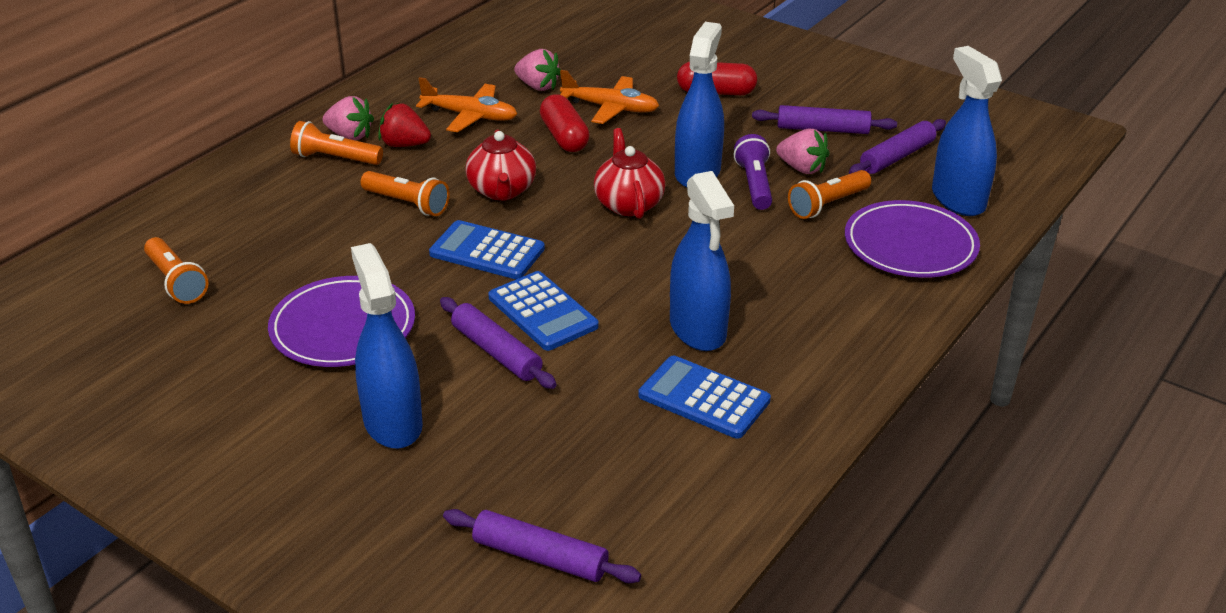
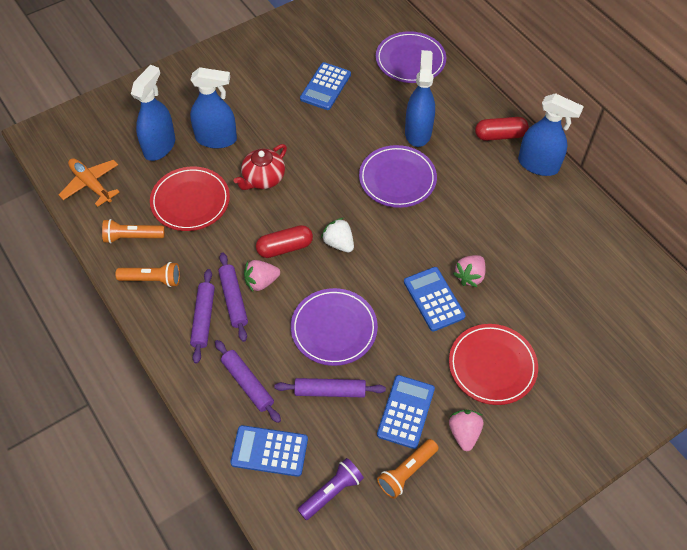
blue calculator: [429,220,545,279] [488,271,599,351] [638,356,771,439] = 3 -> [230,425,308,477] [300,62,351,110] [377,375,435,449] [404,267,466,332] = 4
orange flashlight: [144,237,209,304] [290,121,383,165] [360,171,450,216] [788,170,871,219] = 4 -> [102,219,165,244] [115,262,180,287] [377,439,438,499] = 3
orange plane: [416,77,517,132] [560,70,659,124] = 2 -> [59,158,119,207] = 1
purple plate: [268,276,415,367] [845,200,980,278] = 2 -> [291,288,378,366] [359,145,437,208] [376,31,446,83] = 3
red plate: none = 0 -> [150,167,230,231] [449,324,538,405] = 2
red strawberry: [378,103,431,147] = 1 -> none = 0
red teapot: [465,130,536,201] [594,128,665,219] = 2 -> [234,144,287,190] = 1
white strawberry: none = 0 -> [321,218,354,252] = 1

